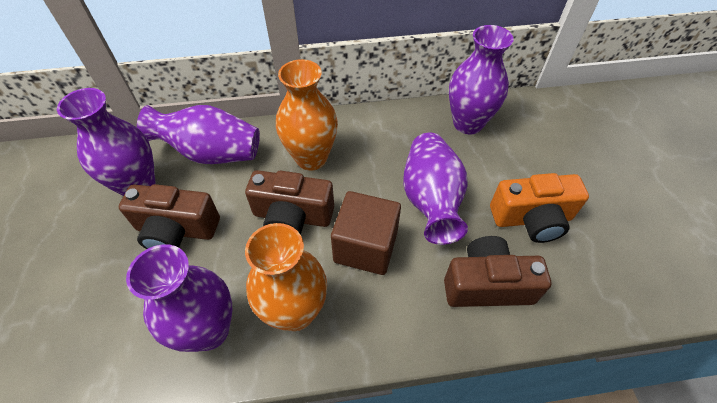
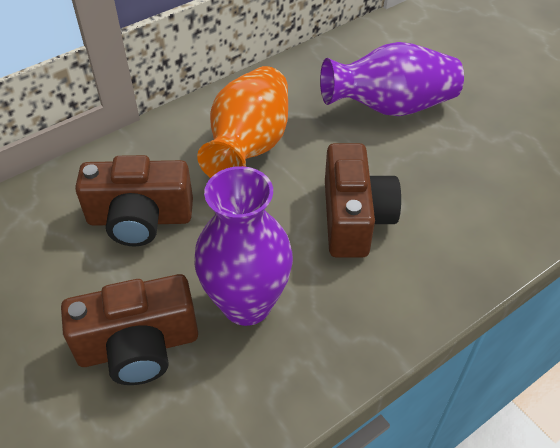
brown cube: [331,191,401,275] = 1 -> none = 0
orange camera: [490,173,589,243] = 1 -> none = 0
orange vase: [245,223,327,331] [276,59,338,171] = 2 -> [197,66,288,178] = 1
purple vase: [57,88,156,196] [126,244,232,352] [137,105,260,164] [403,133,468,245] [449,25,514,134] = 5 -> [194,166,293,326] [320,42,464,116] = 2

